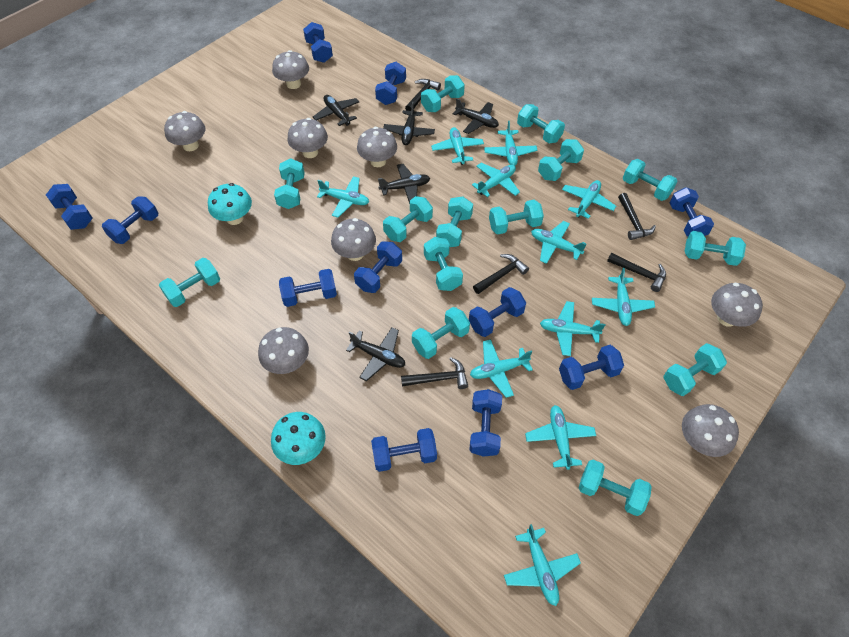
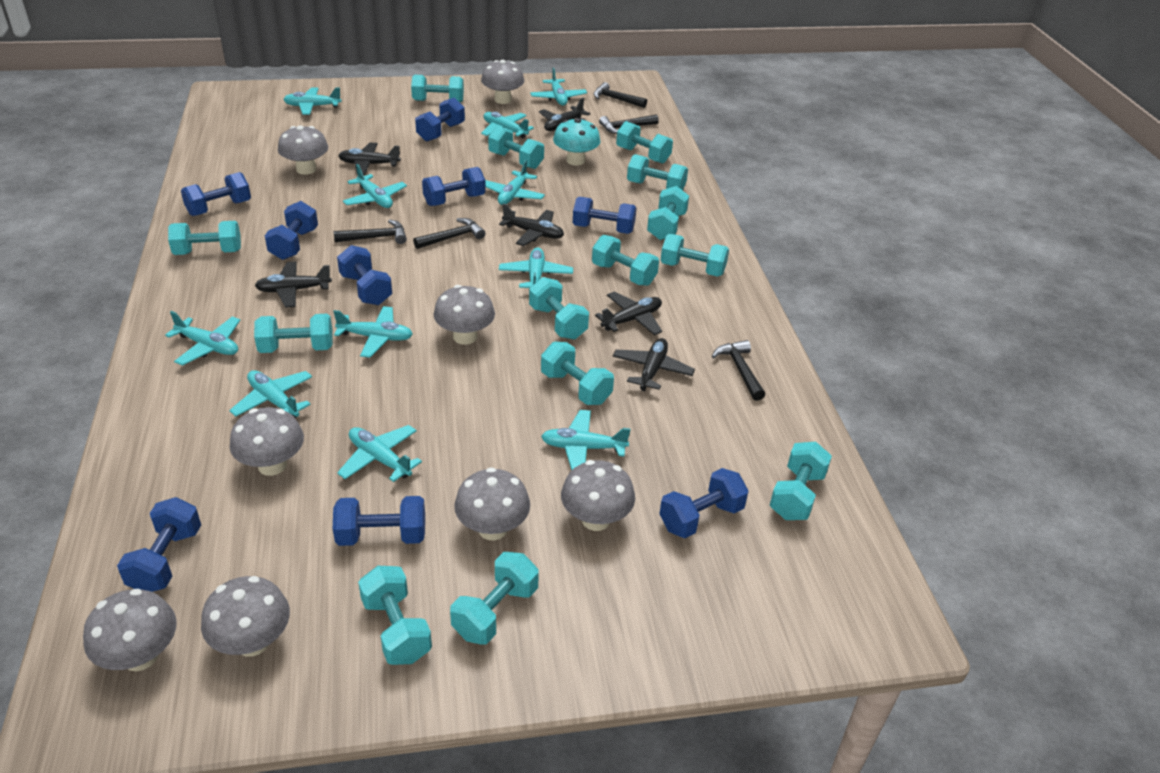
black plane: [313,95,359,126] [346,327,405,381] [378,164,430,204] [383,101,435,145] [453,98,499,134] = 5 -> [255,262,332,308] [338,142,401,175] [499,204,564,246] [539,97,590,131] [595,292,662,335] [613,338,695,391] = 6
blue dumbbell: [46,184,93,230] [102,196,158,244] [279,269,337,307] [303,22,333,63] [354,241,402,293] [371,428,437,472] [375,62,406,105] [469,287,526,337] [470,389,502,457] [559,345,624,390] [670,187,714,237] = 11 -> [117,497,201,592] [181,172,251,216] [265,201,318,260] [333,496,425,546] [337,245,392,305] [415,98,465,141] [422,167,486,206] [573,197,637,234] [660,468,749,538] = 9
turquoise mushroom: [208,183,252,225] [271,412,326,465] = 2 -> [553,118,600,166] = 1

